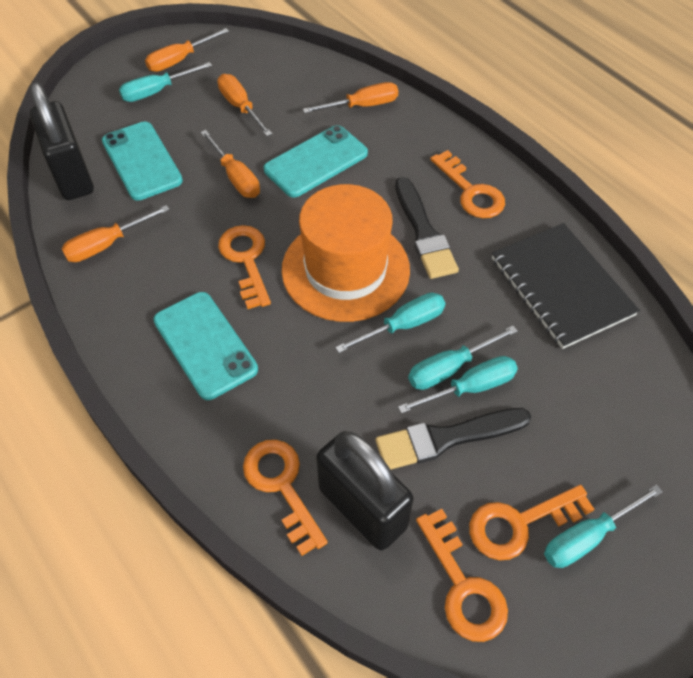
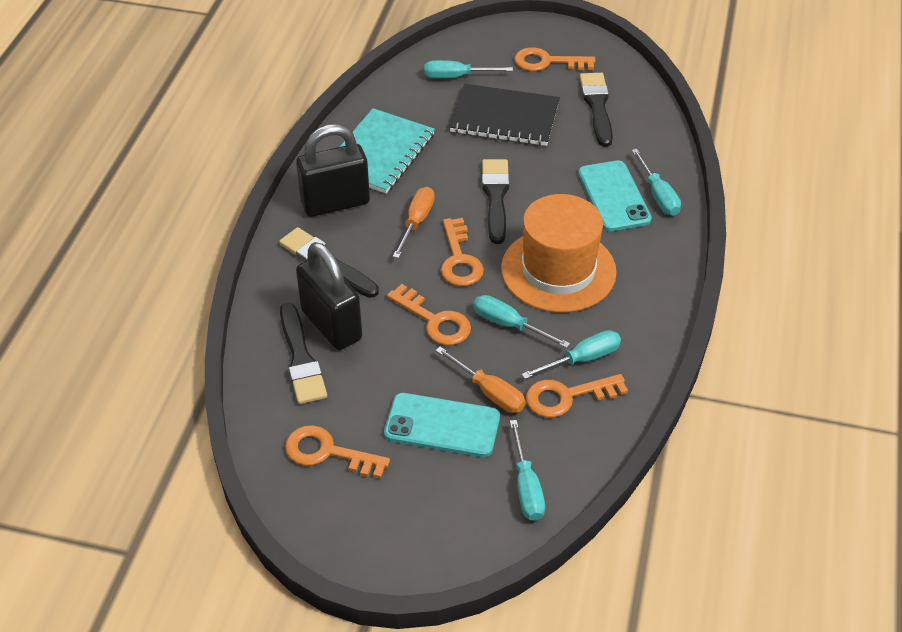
black brush: [376,408,531,470] [395,177,459,279] = 2 -> [279,227,379,298] [280,303,327,404] [482,159,510,244] [580,73,613,147] = 4
orange screwdriver: [62,205,170,262] [145,28,229,72] [200,130,260,198] [217,74,272,136] [303,82,398,113] = 5 -> [393,187,435,258] [436,347,525,413] = 2
turquoise notebook: none = 0 -> [340,108,435,194] = 1
turquoise phone: [102,122,183,201] [153,292,258,400] [264,125,368,198] = 3 -> [384,393,500,457] [578,160,652,231] = 2

